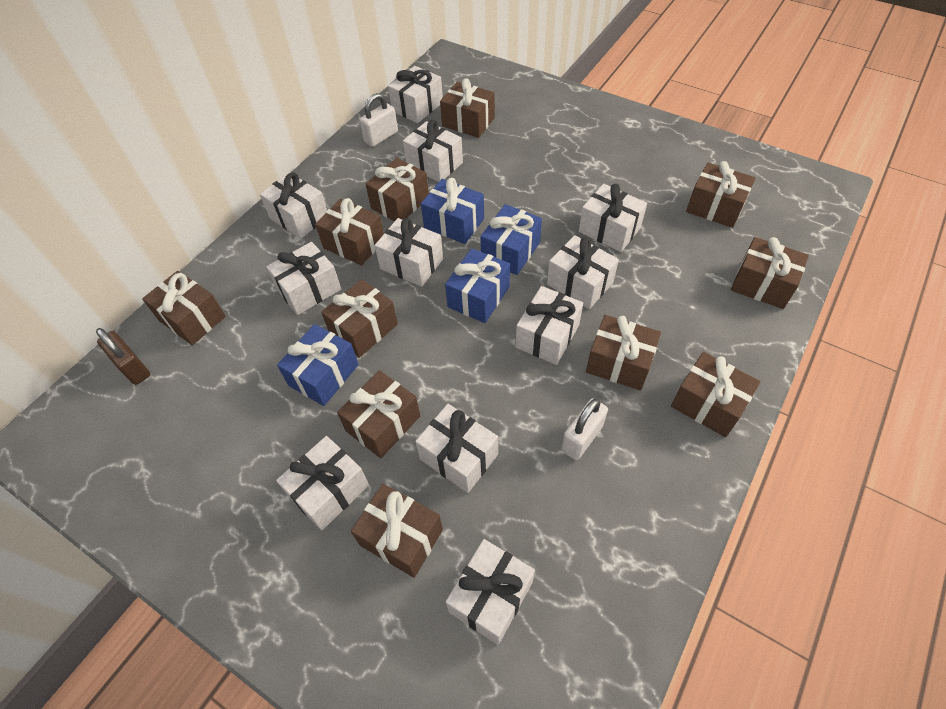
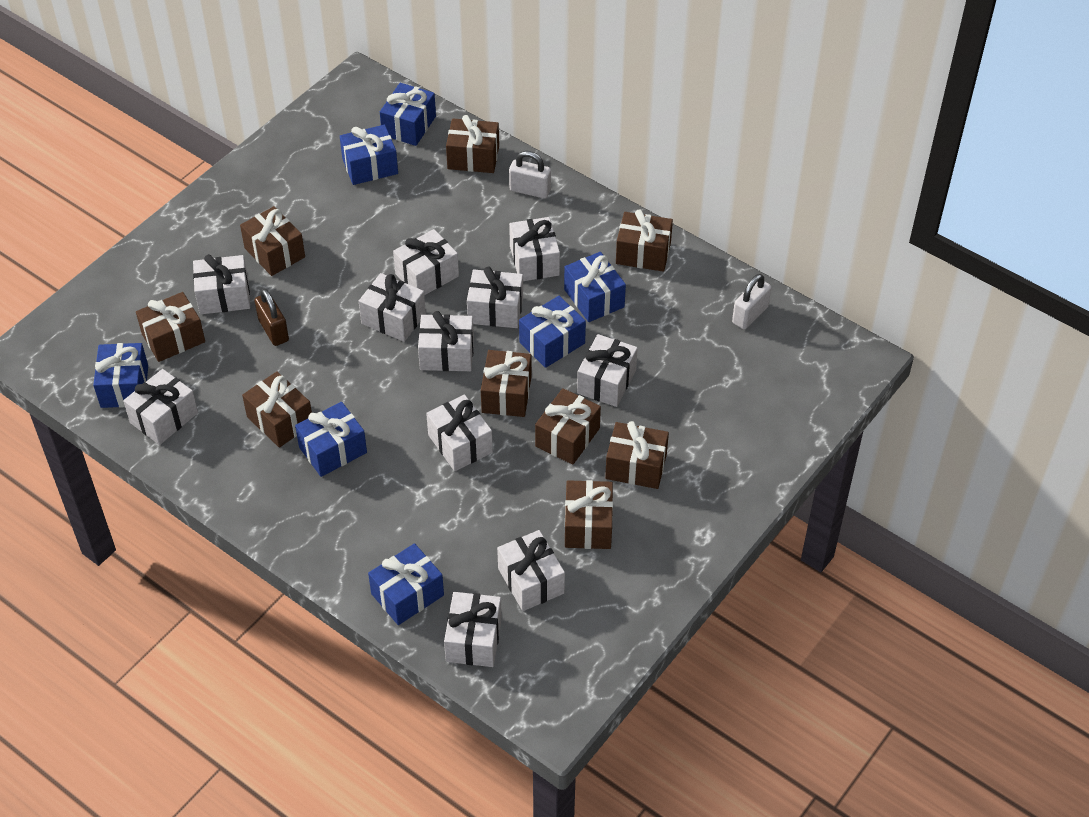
blue gift: [277,324,359,406] [421,178,484,244] [445,248,510,323] [480,204,542,275] = 4 -> [93,343,148,408] [295,402,367,477] [340,125,398,185] [368,543,444,625] [380,83,436,146] [519,296,586,368] [564,252,626,322] = 7
brown gift: [142,271,226,345] [315,198,384,266] [321,279,398,358] [337,370,420,458] [351,484,443,578] [366,158,429,221] [440,78,495,138] [586,315,661,391] [671,352,760,437] [686,161,756,228] [731,237,809,309] = 11 -> [136,292,205,362] [240,206,305,276] [242,371,312,448] [446,115,499,173] [481,350,532,417] [535,388,601,465] [565,480,613,549] [605,421,669,489] [616,209,673,272] = 9

